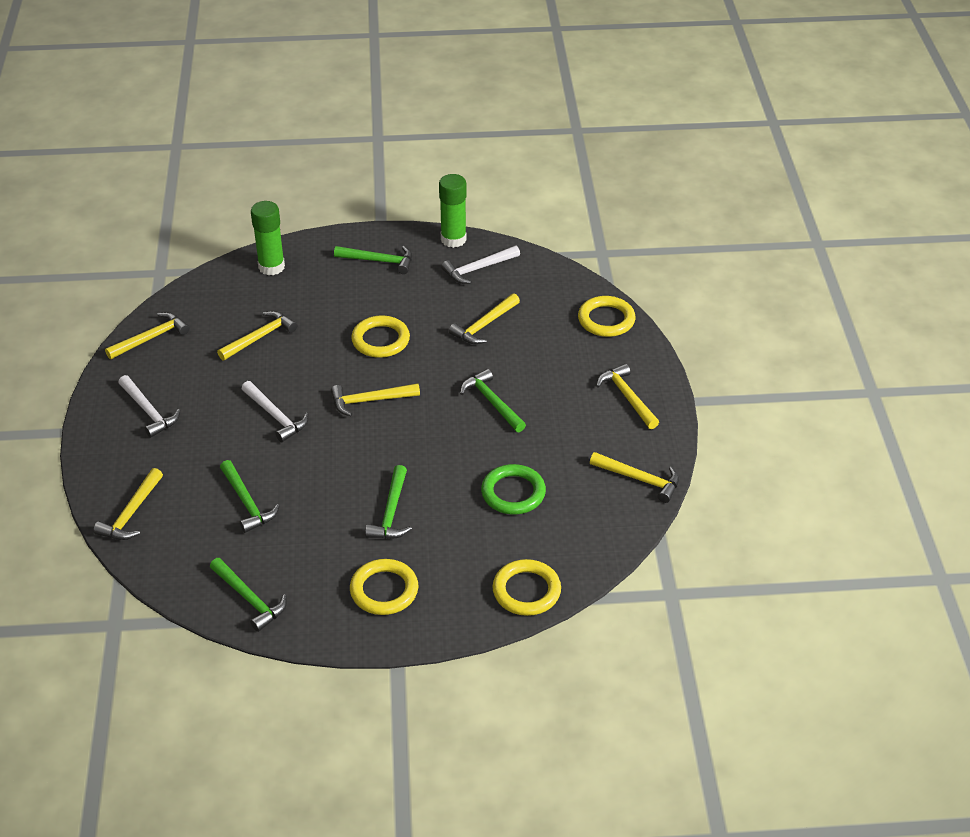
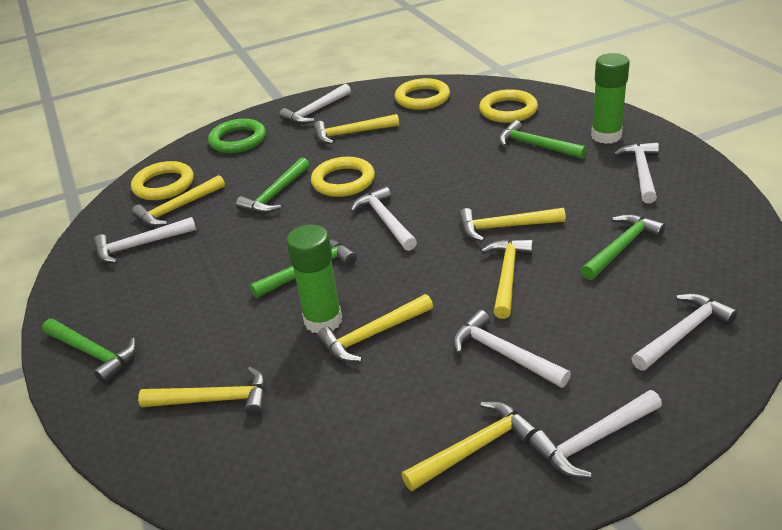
white hammer: [118,375,180,438] [242,381,308,442] [441,245,520,284] = 3 -> [93,217,196,263] [279,84,351,124] [350,186,417,251] [453,310,571,388] [529,390,662,478] [614,142,659,203] [632,293,738,371] = 7

